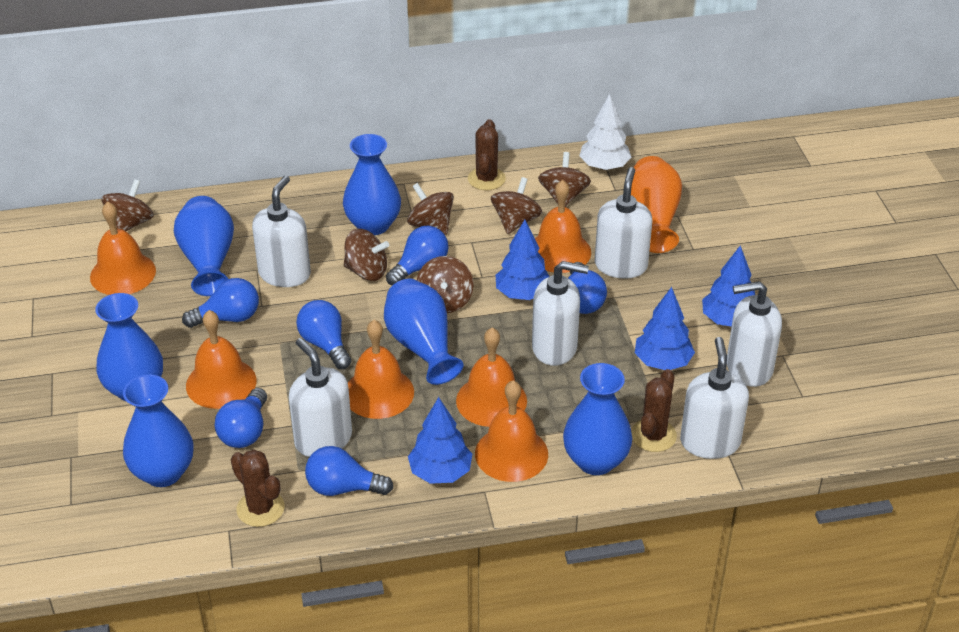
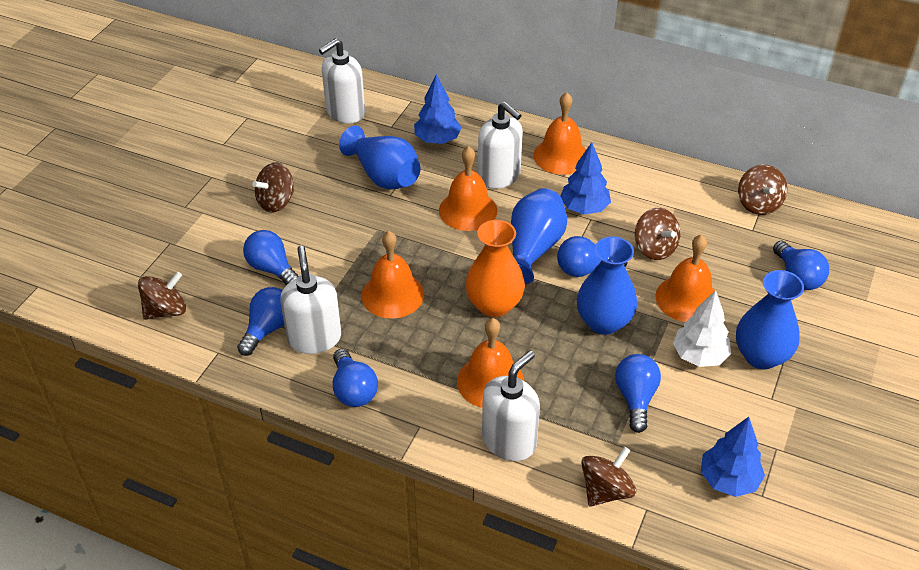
blue tree: [408,397,472,484] [496,220,550,300] [635,287,695,370] [702,245,755,327] = 4 -> [414,74,461,144] [561,142,611,214] [701,417,765,497] = 3
blue vase: [95,293,163,401] [123,375,193,487] [174,196,234,296] [343,134,401,235] [384,279,464,385] [563,363,632,475] = 6 -> [339,126,421,190] [511,188,567,284] [577,236,637,335] [736,270,804,369] = 4
brown cactus: [231,450,285,527] [468,119,506,190] [631,369,677,452] = 3 -> none = 0
brown spinning top: [102,179,154,231] [344,229,389,281] [407,183,454,235] [417,256,474,313] [491,177,542,234] [538,152,591,207] = 6 -> [138,272,186,320] [252,162,294,212] [581,447,636,506] [635,208,680,260] [738,164,788,215] = 5
orange bell: [90,201,156,295] [186,310,257,409] [348,320,414,419] [456,328,527,427] [475,380,548,482] [535,180,591,273] = 6 -> [361,231,424,319] [439,146,497,231] [457,318,524,408] [533,92,586,175] [655,234,715,322] = 5
white soap dispenser: [252,176,311,287] [289,338,352,457] [532,261,589,366] [595,167,652,279] [680,337,749,459] [727,281,782,387] = 6 -> [280,246,341,354] [319,38,365,124] [478,102,523,189] [482,351,540,461] = 4

